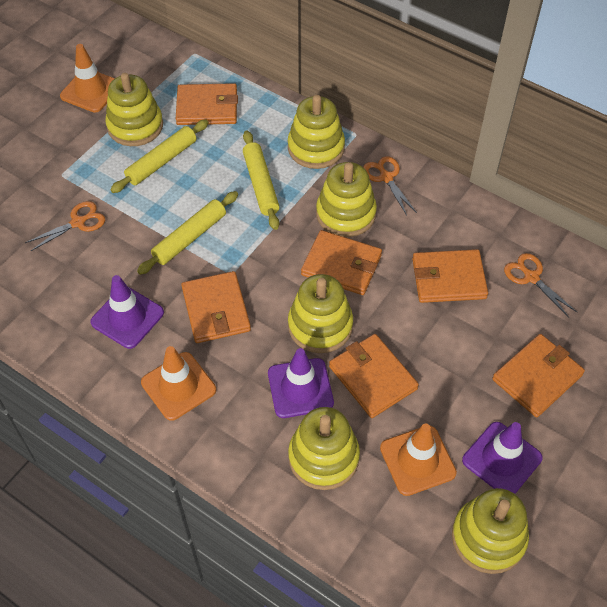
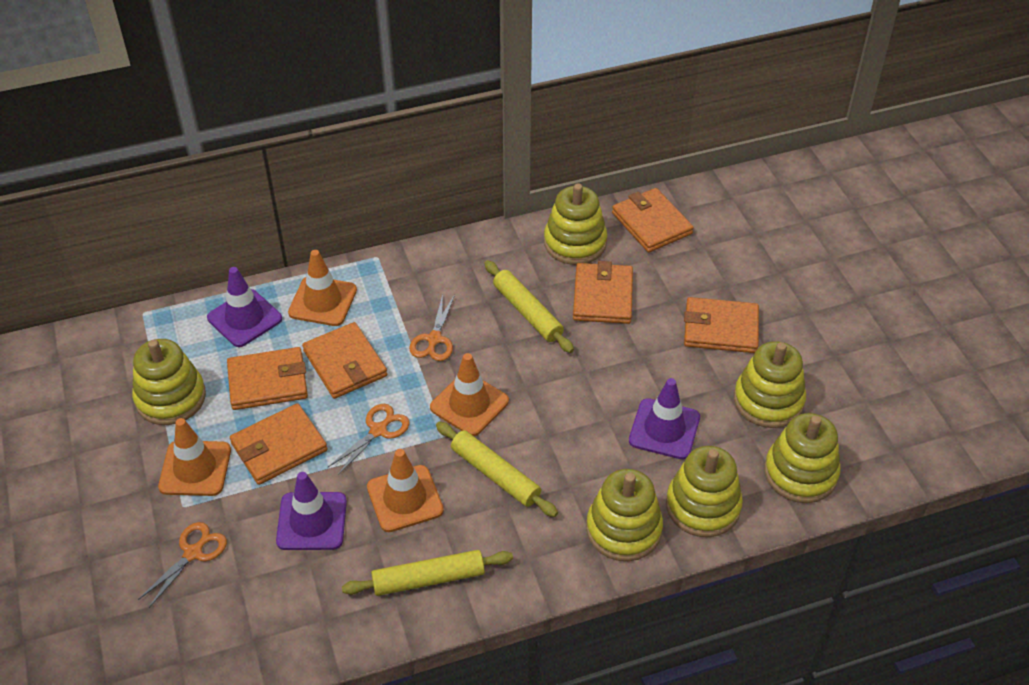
orange traffic cone: [60,44,115,113] [141,346,216,421] [380,423,457,496] = 3 -> [158,418,231,496] [288,250,357,326] [367,449,444,532] [430,353,509,436] = 4

